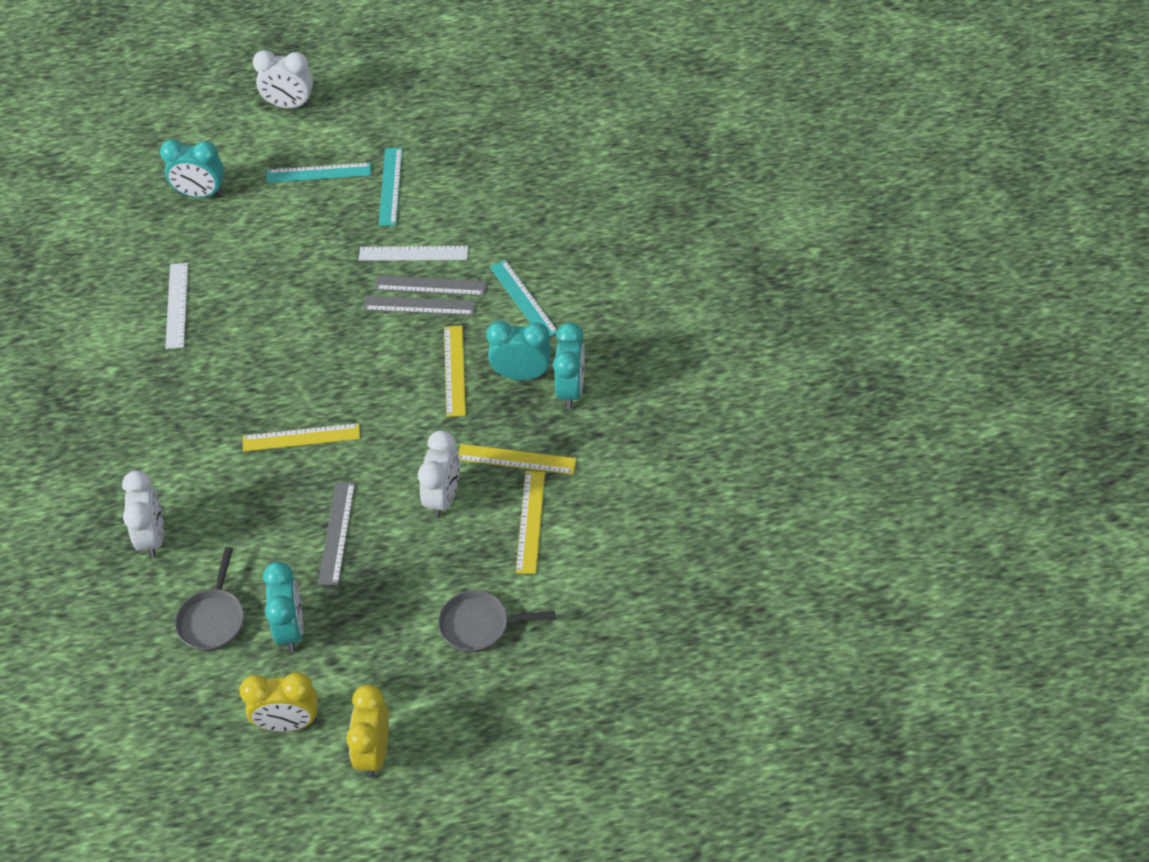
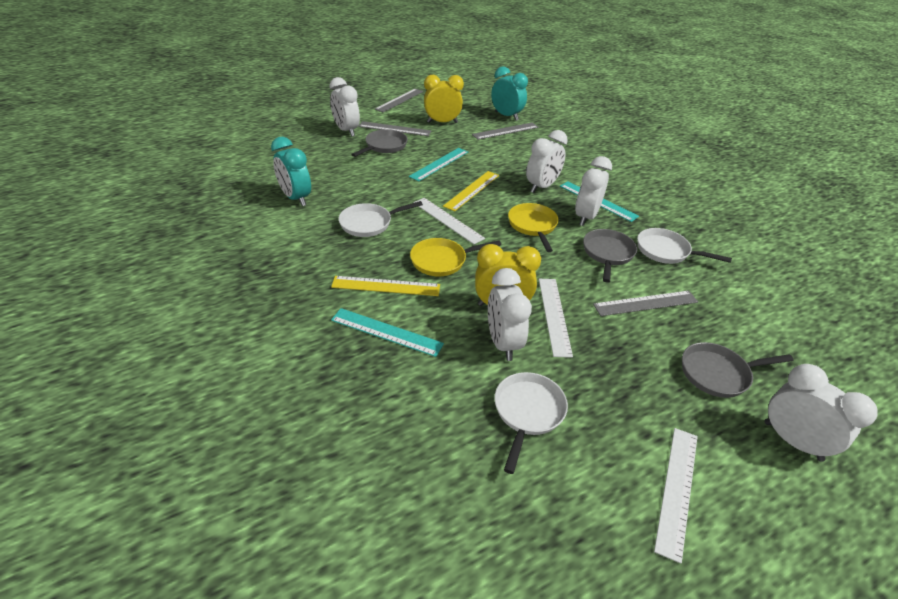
grey pan: [175,547,244,651] [438,590,555,653] = 2 -> [351,129,408,157] [583,229,637,283] [682,342,794,398] = 3
grey ruler: [318,482,355,585] [364,296,476,315] [375,276,487,296] = 3 -> [358,121,431,136] [375,89,423,112] [472,122,539,140] [593,291,698,316] = 4
turquoise clock: [160,139,224,198] [263,562,304,652] [486,321,551,380] [553,322,585,409] = 4 -> [271,137,311,206] [491,66,528,121] = 2
white clock: [122,470,164,559] [253,50,313,108] [418,430,460,518] = 3 -> [329,77,360,137] [488,268,532,361] [526,130,568,193] [575,156,612,226] [765,364,877,462] = 5
white pan: none = 0 -> [339,201,423,237] [495,372,568,474] [637,228,732,264] = 3
white ruler: [165,263,188,349] [359,246,468,261] = 2 -> [413,198,485,244] [539,279,573,358] [654,428,698,564] = 3
yellow pan: none = 0 -> [410,238,501,276] [508,203,559,252] = 2
yellow ruler: [243,423,360,452] [444,326,466,417] [458,444,577,475] [516,471,545,574] = 4 -> [331,276,440,296] [443,171,499,211] = 2

